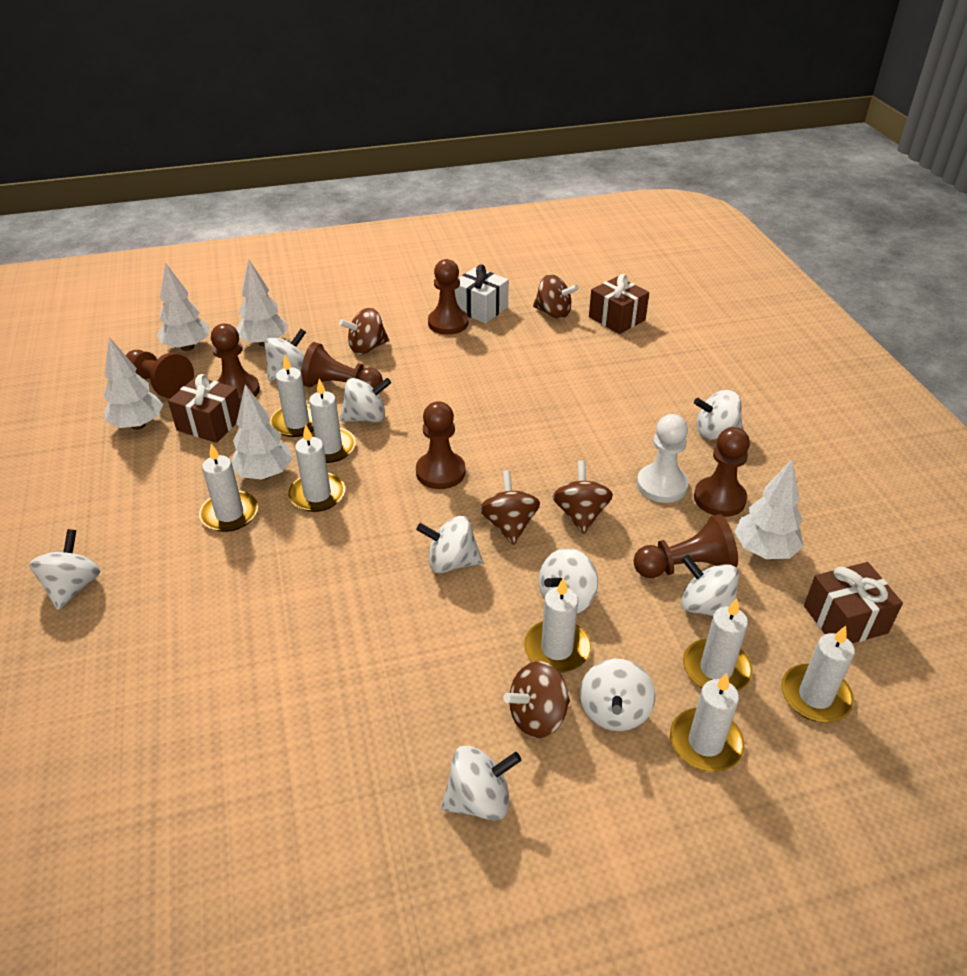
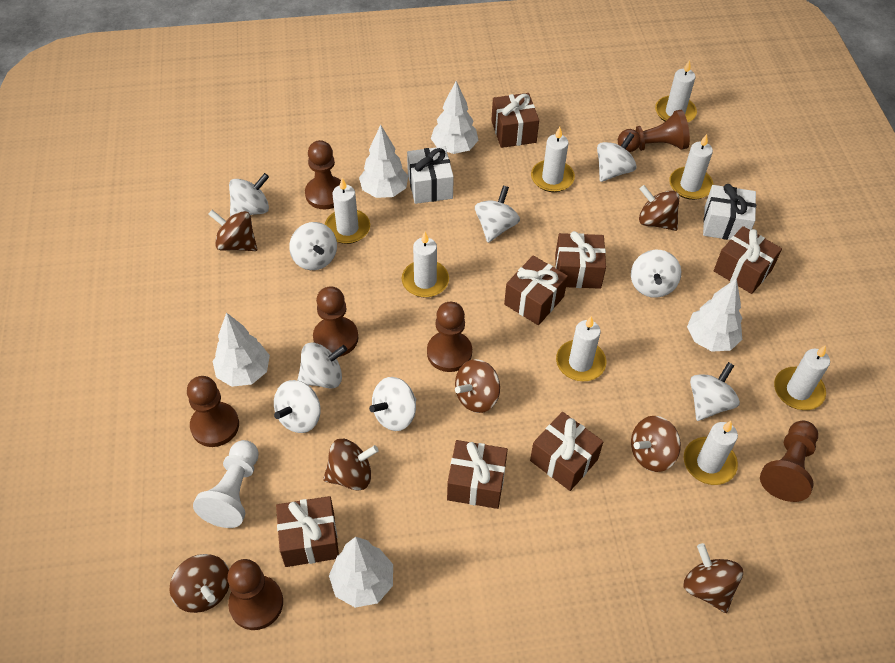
brown gift: [168,374,240,443] [589,274,649,334] [804,562,903,643] = 3 -> [276,496,339,567] [447,440,508,509] [491,93,539,148] [504,255,568,325] [530,412,604,491] [555,231,606,289] [714,226,782,294] = 7
brown spinning top: [339,308,389,354] [480,470,540,545] [504,661,570,738] [533,274,579,319] [552,460,613,534] = 5 -> [170,554,229,613] [208,210,257,251] [323,439,379,491] [455,359,500,413] [631,416,681,472] [639,185,679,231] [684,543,743,613] = 7
white gift: [454,264,509,323] = 1 -> [407,146,454,204] [703,184,756,240] = 2

